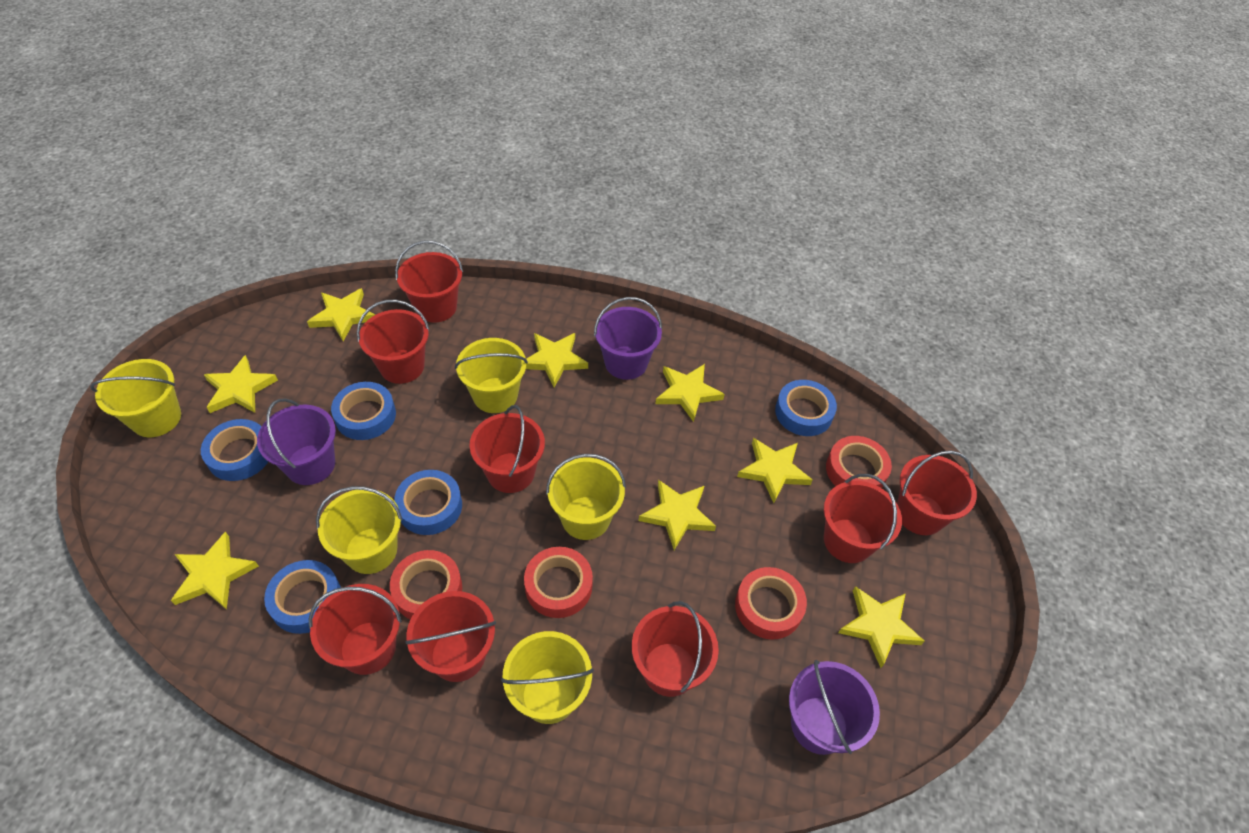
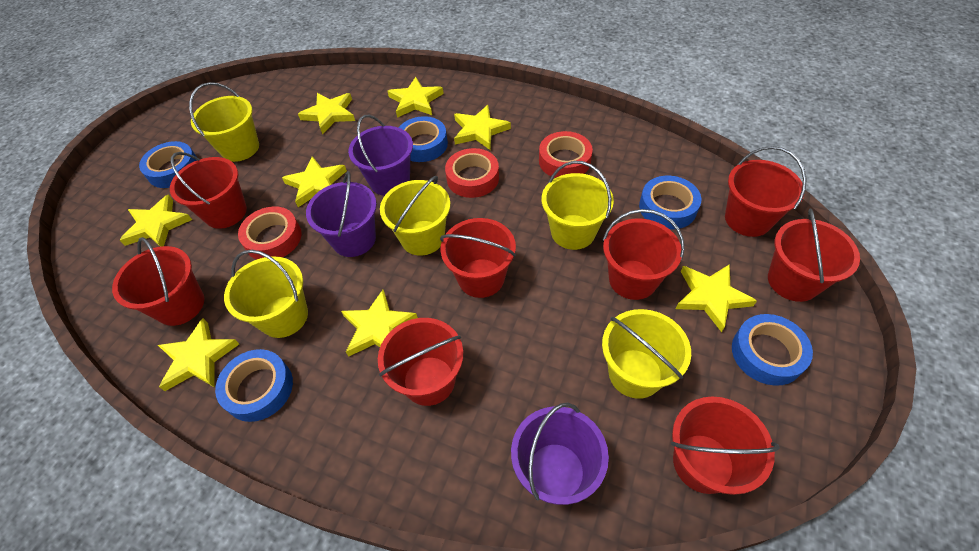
red tape: [390,550,462,620] [524,547,593,618] [735,567,807,640] [826,436,892,488] = 4 -> [238,206,302,260] [445,148,499,198] [539,131,593,178] = 3

